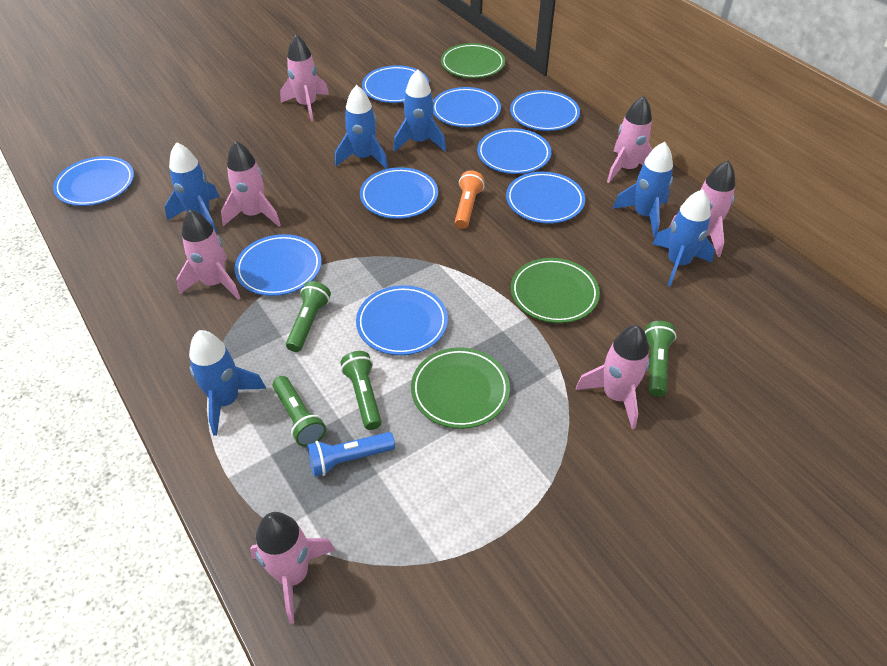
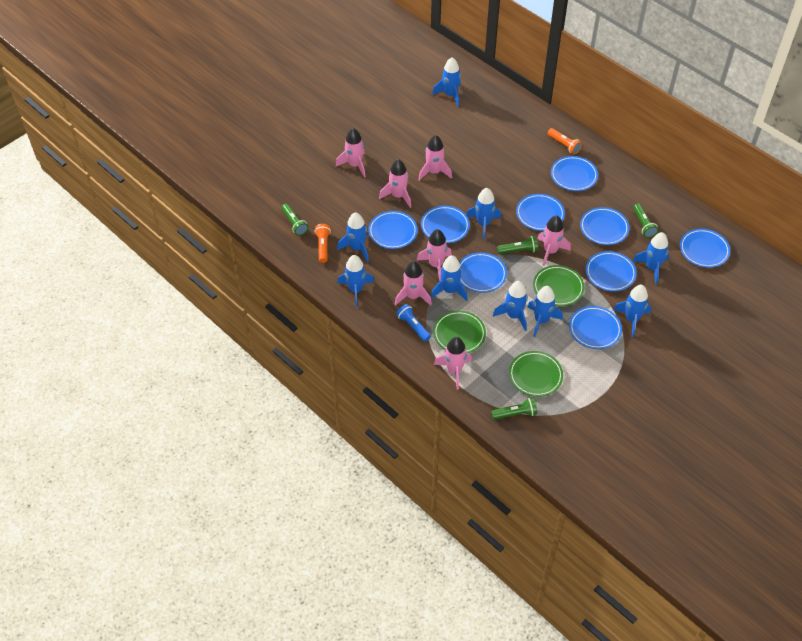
blue rocket: [165,142,219,233] [189,330,266,436] [335,85,388,169] [393,69,446,152] [612,142,673,238] [652,189,715,286] = 6 -> [337,212,369,262] [337,255,374,307] [431,255,468,301] [432,57,461,107] [467,188,501,240] [493,281,528,331] [528,286,563,337] [613,285,651,337] [632,232,669,284] = 9
orange flashlight: [455,170,485,229] = 1 -> [315,224,331,263] [547,128,582,155] = 2

